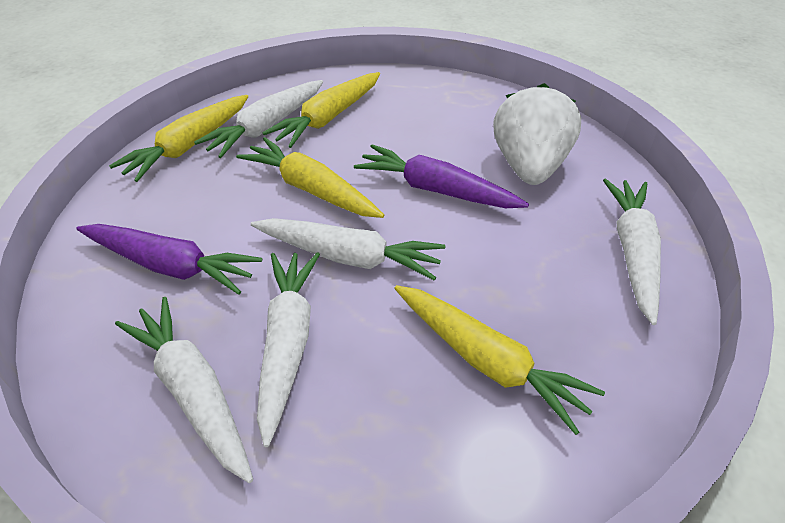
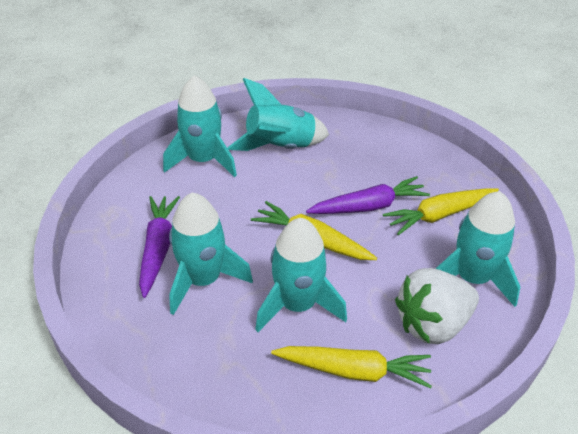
turquoise rocket: none = 0 -> [163,75,237,177] [169,192,253,315] [227,78,329,151] [255,218,347,332] [436,191,520,307] = 5
white carrot: [115,297,253,483] [194,80,323,158] [251,218,446,281] [257,252,320,447] [603,179,661,325] = 5 -> none = 0
yellow carrot: [109,95,248,182] [236,137,384,218] [263,72,380,148] [394,285,605,435] = 4 -> [251,201,377,260] [271,346,432,388] [383,188,499,235] = 3

